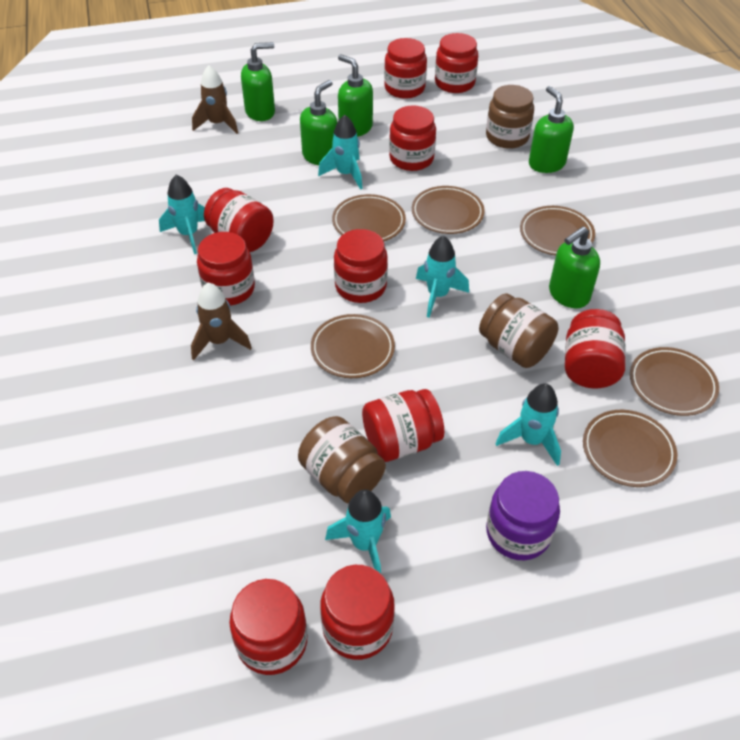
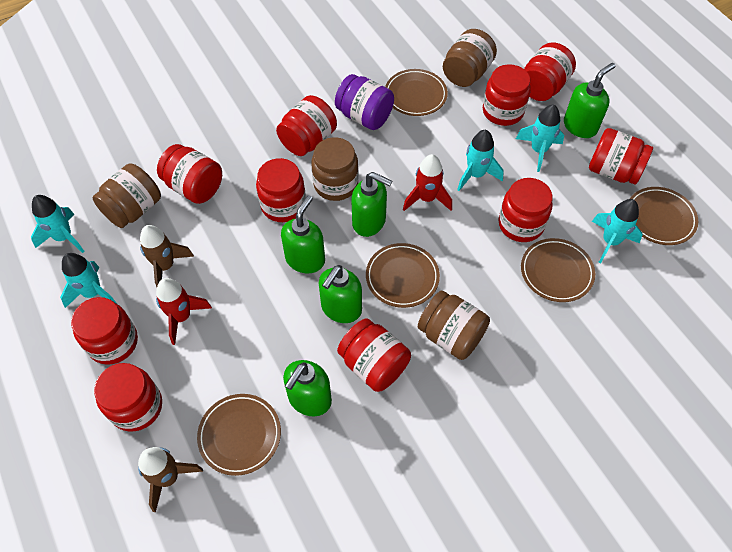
brown jar: [298,416,386,504] [479,293,558,368] [486,85,534,149] = 3 -> [93,164,161,228] [311,137,359,201] [418,291,490,360] [443,29,497,87] = 4
brown plate: [311,314,395,378] [332,194,406,241] [412,186,485,234] [520,206,595,256] [583,410,678,487] [630,347,719,416] = 6 -> [197,394,281,476] [366,243,440,308] [385,69,448,116] [521,238,595,302] [630,187,698,245] = 5
red rocket: none = 0 -> [156,278,212,345] [403,154,452,211] = 2

